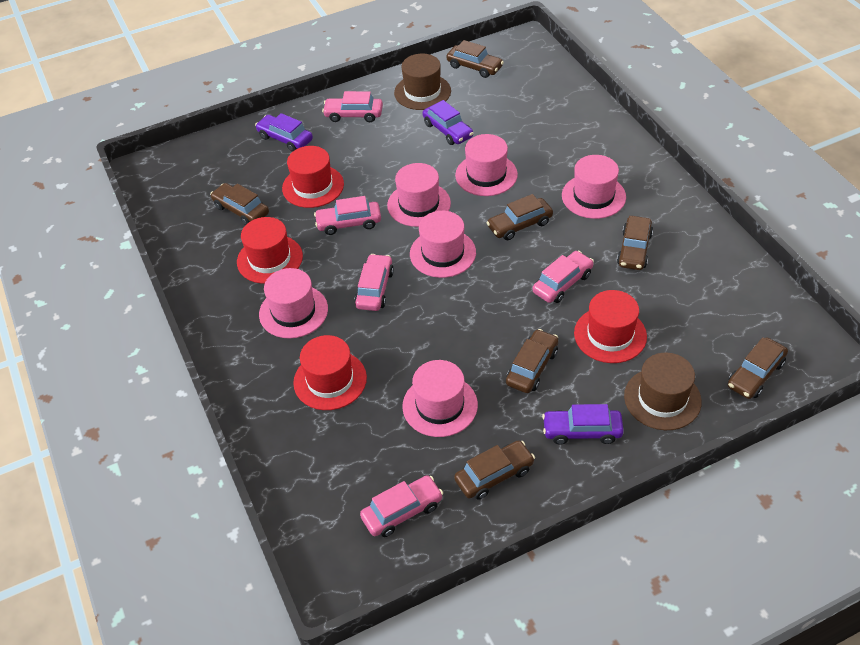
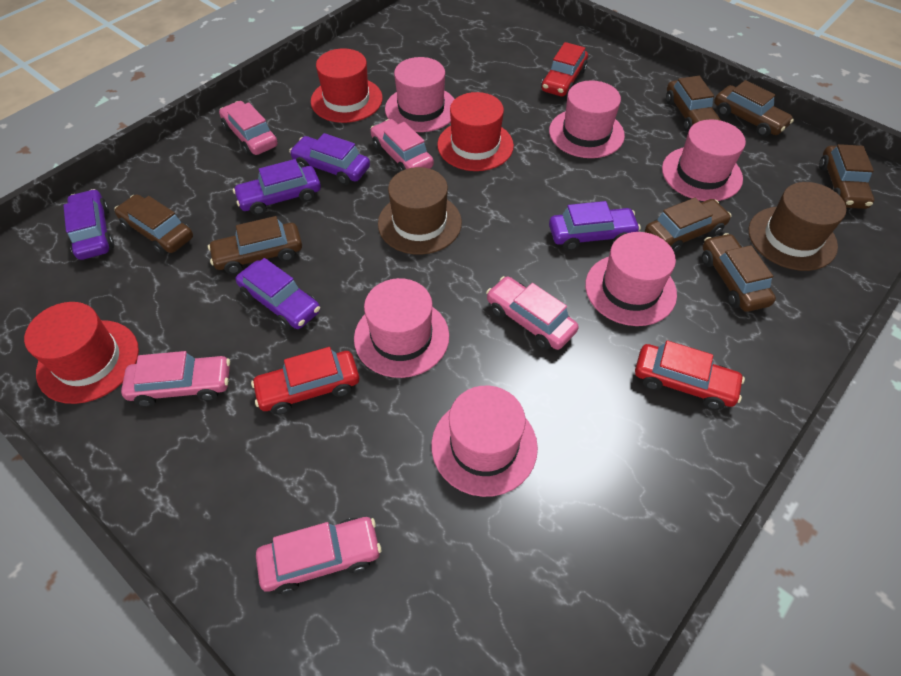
purple car: [255,113,313,152] [423,100,473,145] [542,404,624,445] = 3 -> [63,189,114,260] [233,159,321,215] [236,258,320,330] [289,133,370,185] [549,201,641,250] = 5
red car: none = 0 -> [251,347,359,415] [541,42,588,96] [635,340,745,410] = 3
red hat: [237,217,303,284] [282,146,344,208] [293,335,367,410] [574,290,647,363] = 4 -> [24,302,139,404] [311,48,383,123] [437,92,514,171] = 3

